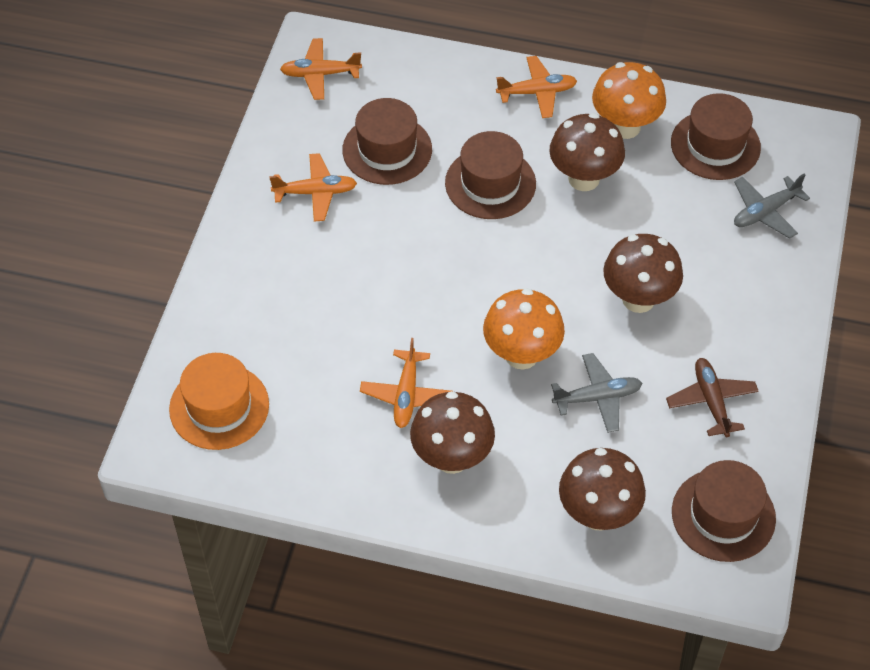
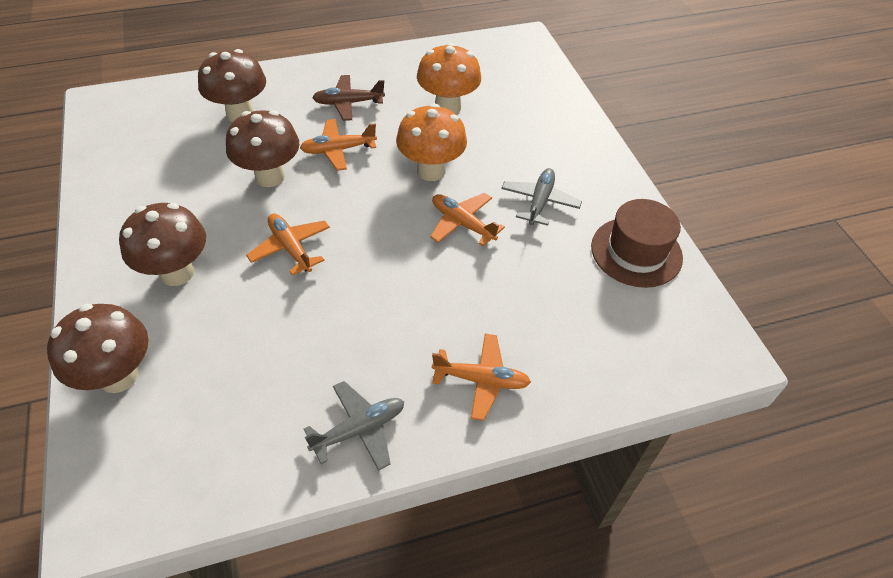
brown hat: [342,98,432,185] [445,131,536,219] [671,93,761,180] [672,460,776,562] = 4 -> [591,199,683,288] = 1
orange hat: [169,353,269,450] = 1 -> none = 0

